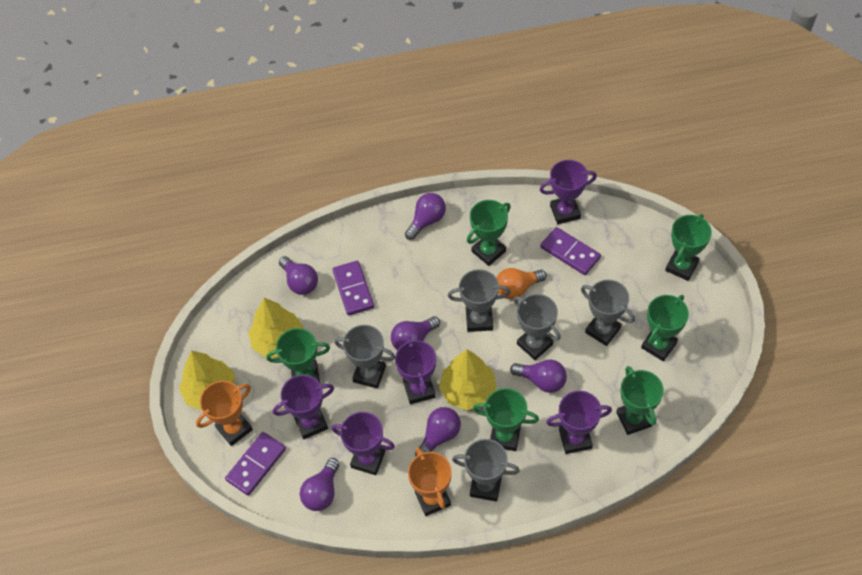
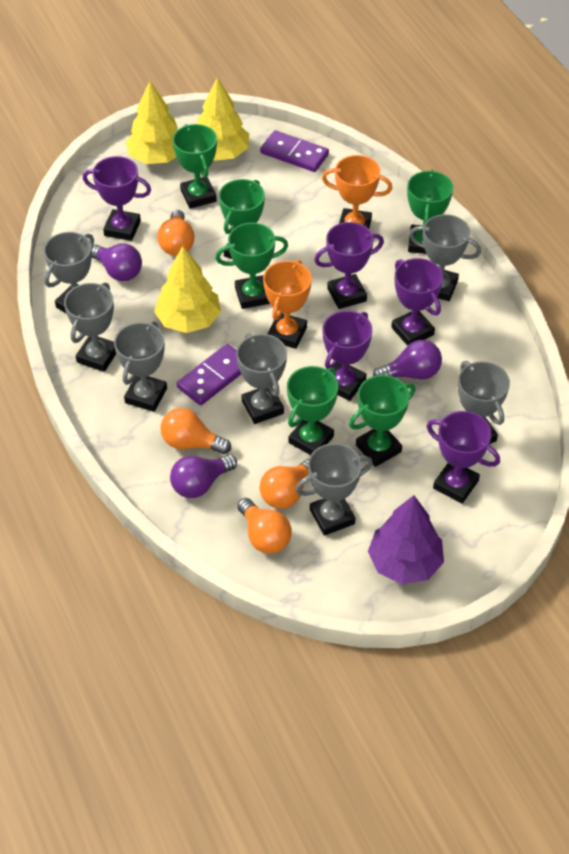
grey trophy: [334,325,395,389] [448,269,511,332] [452,439,520,502] [514,294,561,360] [581,280,635,346] = 5 -> [43,232,94,313] [64,282,116,372] [114,321,167,412] [236,333,287,424] [295,443,373,536] [409,214,481,301] [458,361,510,444] = 7
orange light bulb: [497,268,547,300] = 1 -> [157,210,194,256] [161,408,231,454] [237,498,292,554] [260,458,309,509] = 4
purple domino: [225,432,286,496] [332,261,374,316] [540,227,601,275] = 3 -> [176,344,241,405] [260,130,329,172] = 2
purple light bulb: [279,256,318,295] [300,458,340,511] [391,316,440,350] [405,193,446,240] [415,407,461,456] [510,360,567,393] = 6 -> [92,243,142,281] [170,455,237,498] [373,340,442,380] = 3
purple tree: none = 0 -> [368,495,444,584] = 1

